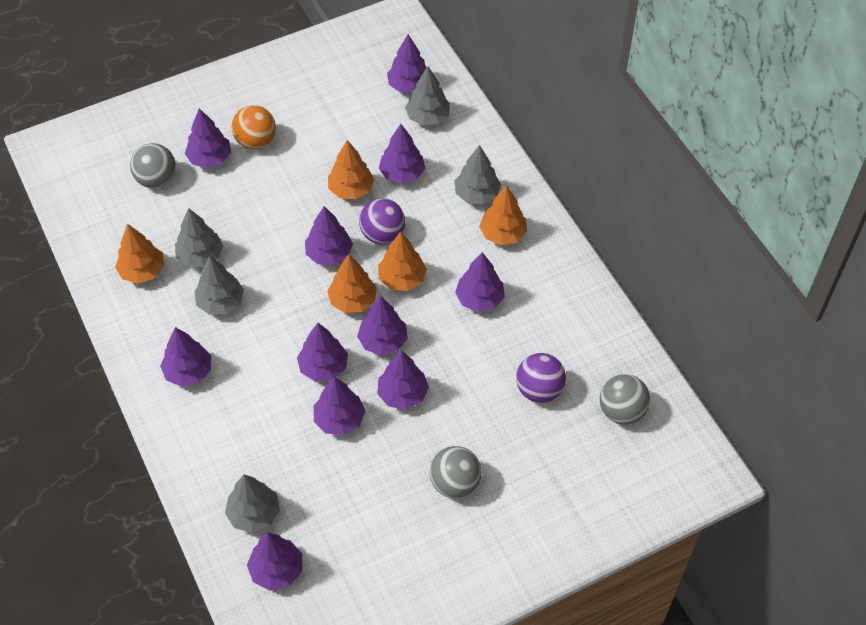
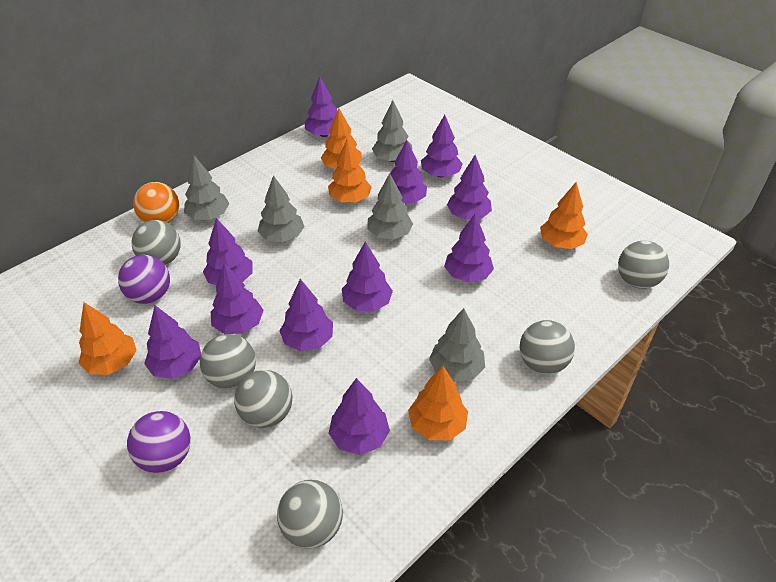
grey ball: [130,143,176,188] [430,446,481,498] [600,374,650,425] = 3 -> [131,220,181,265] [200,334,256,389] [234,370,292,428] [277,480,343,549] [520,320,575,374] [618,241,669,289] = 6

